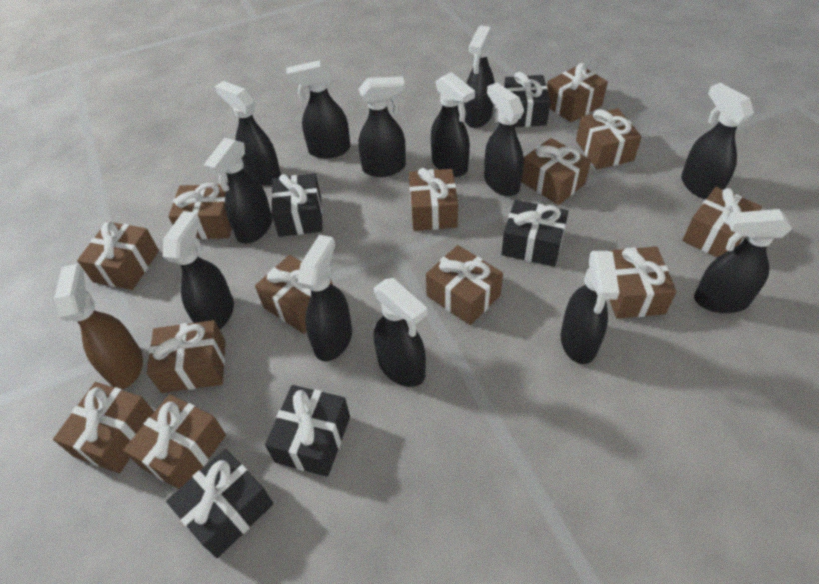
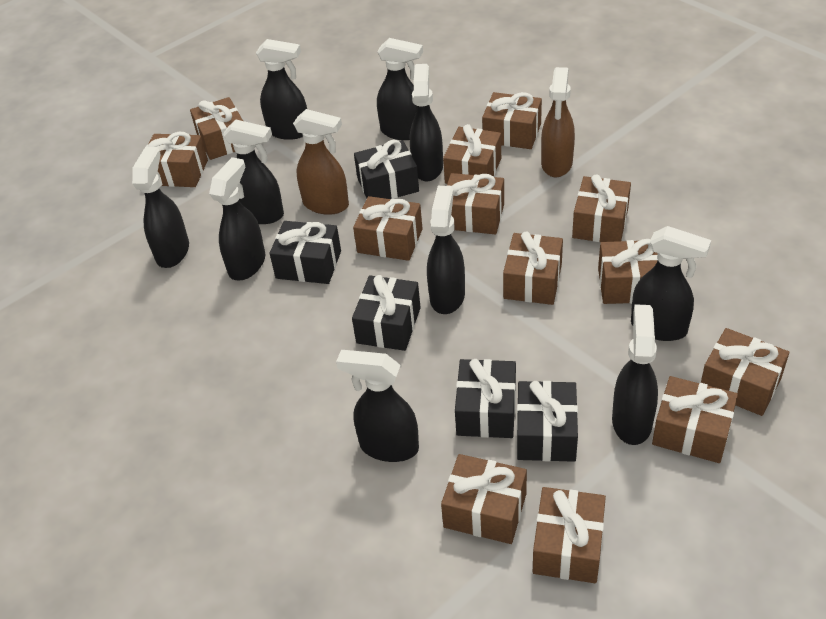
black spray bottle: [163,211,234,329] [204,138,272,244] [215,81,281,186] [287,60,351,158] [298,235,352,361] [358,76,406,177] [374,278,428,387] [431,72,475,177] [464,25,495,128] [484,83,524,196] [561,251,619,364] [681,83,754,199] [694,209,792,313] = 13 -> [132,147,189,268] [209,157,265,280] [223,119,284,224] [256,39,307,140] [336,350,419,462] [377,38,423,140] [410,64,443,182] [427,186,465,314] [612,304,658,445] [631,226,711,341] = 10
brown spray bottle: [54,264,143,389] = 1 -> [293,109,349,215] [541,67,575,177] = 2

